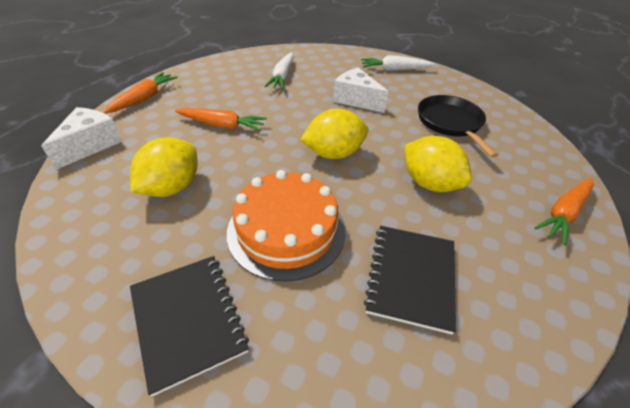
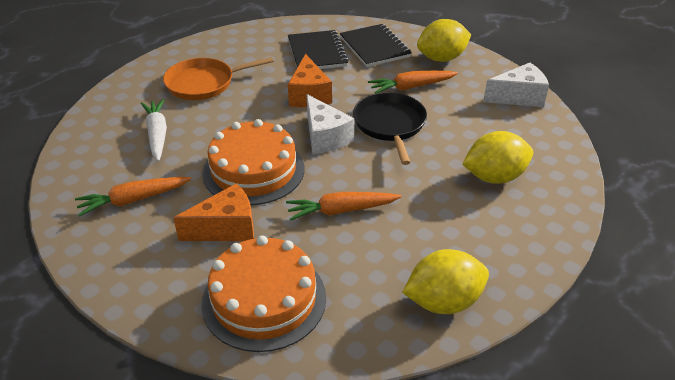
orange cake: [227,170,346,282] = 1 -> [201,236,326,352] [202,119,304,205] = 2
orange cheese: none = 0 -> [173,183,254,241] [288,54,332,107] = 2
orange pan: none = 0 -> [163,57,274,100] = 1
white carrot: [264,52,293,89] [361,55,435,71] = 2 -> [141,99,167,161] = 1

